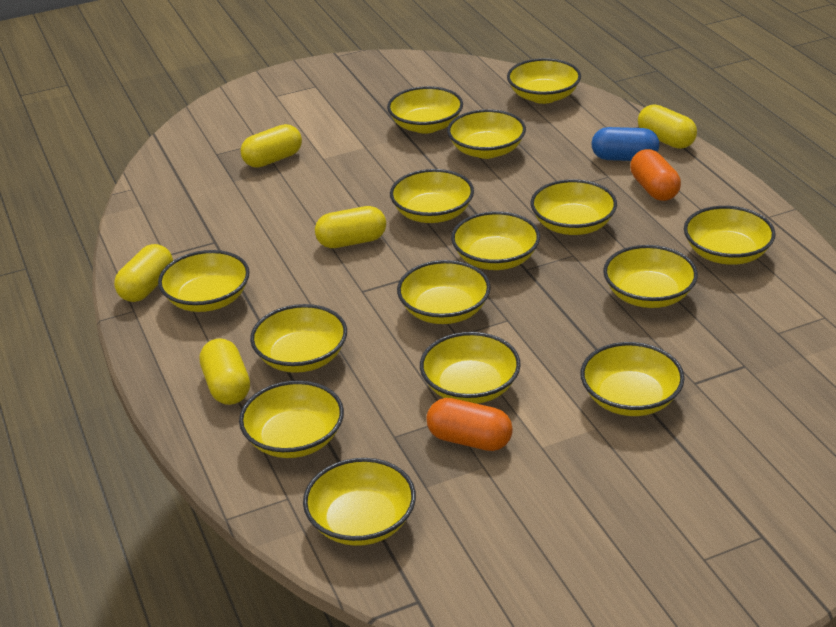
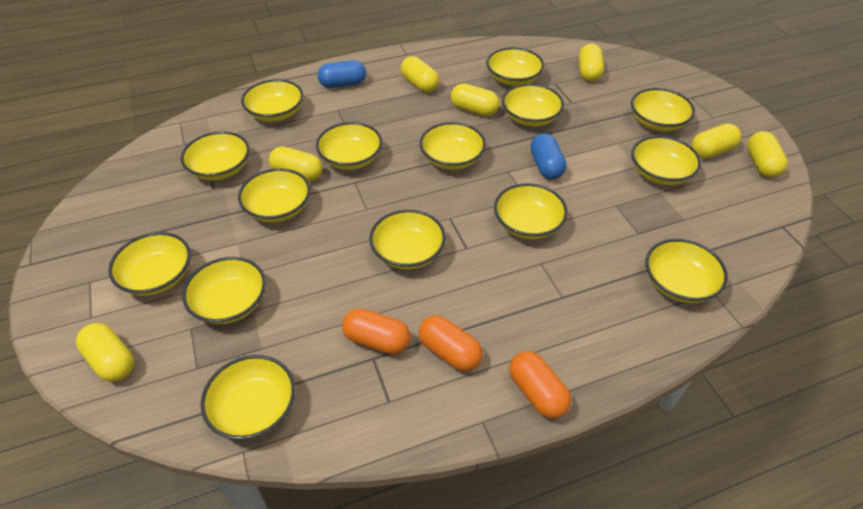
blue capsule: [591,127,659,161] = 1 -> [318,60,366,88] [530,133,566,179] = 2
orange capsule: [426,398,513,451] [630,149,681,201] = 2 -> [342,308,411,355] [419,315,483,372] [509,351,571,419] = 3
yellow capsule: [114,244,173,302] [200,338,250,405] [241,124,302,168] [315,206,386,248] [638,104,697,149] = 5 -> [76,323,134,382] [269,146,322,182] [401,56,439,92] [451,84,500,116] [579,44,604,82] [691,124,741,159] [747,131,788,177] = 7

